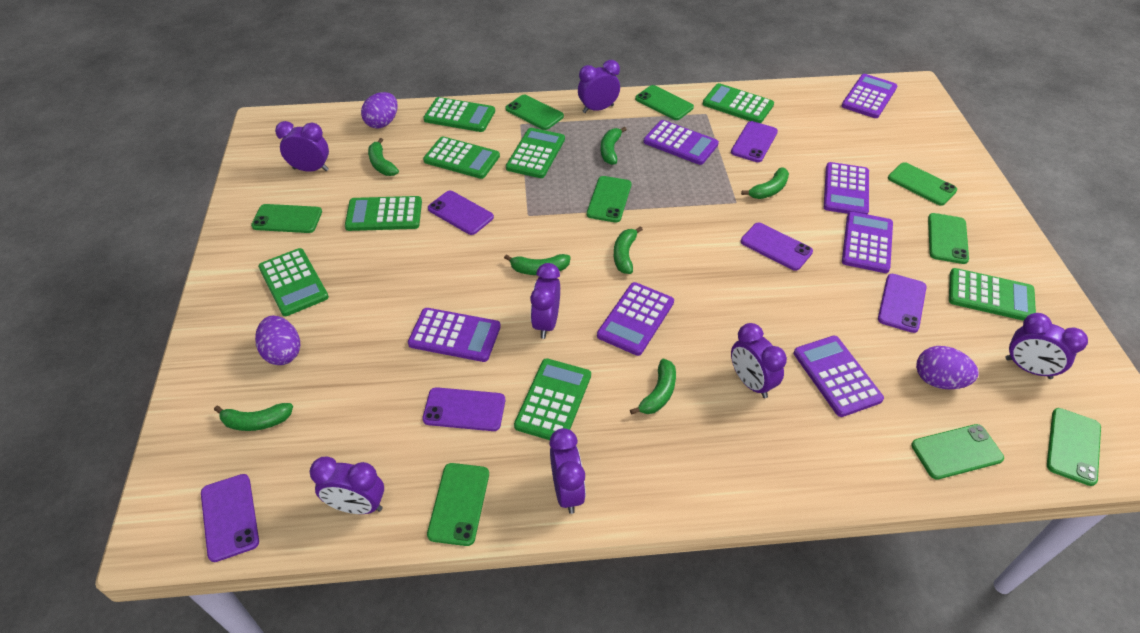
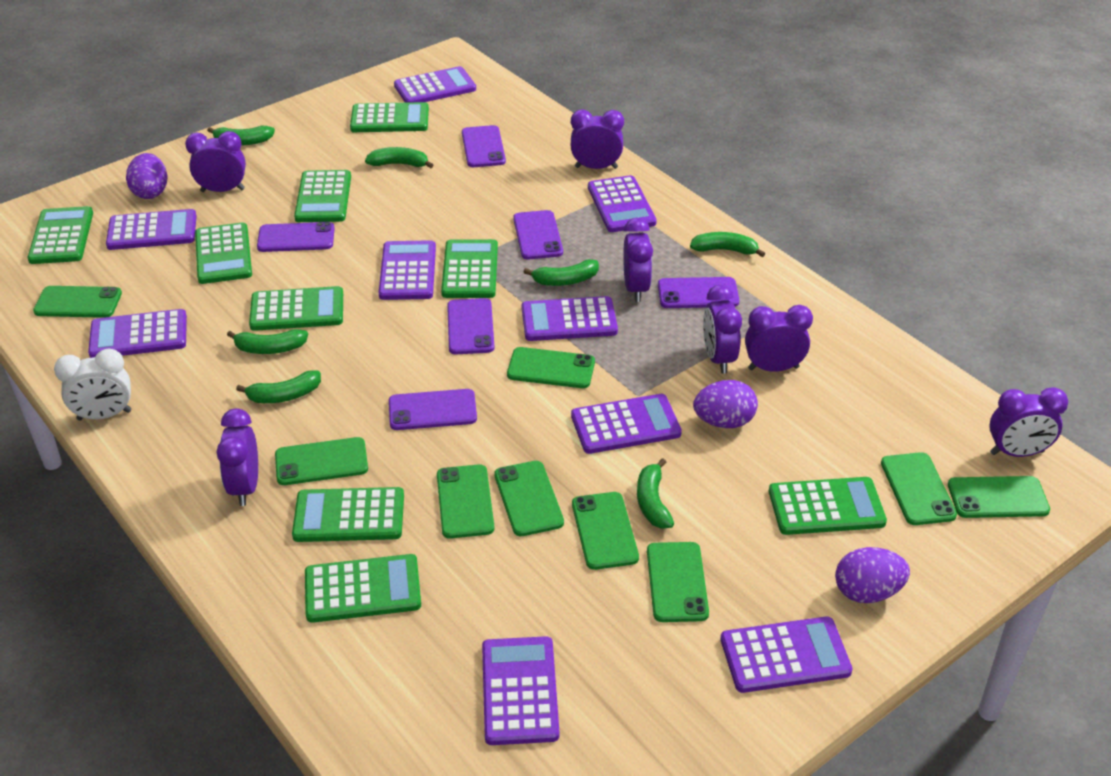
green calculator: [258,248,329,316] [345,196,422,231] [423,97,495,132] [423,136,500,179] [506,128,565,178] [514,358,591,440] [703,83,774,123] [949,268,1036,321] = 8 -> [28,206,93,264] [195,223,252,284] [249,286,343,331] [292,487,404,542] [294,170,351,222] [305,554,421,623] [350,102,429,132] [441,239,498,298] [769,477,887,535] = 9
purple calculator: [408,308,501,362] [597,282,674,356] [643,120,719,165] [794,336,884,417] [824,162,869,215] [842,74,898,118] [842,212,893,273] = 7 -> [88,309,187,358] [106,209,197,250] [379,240,436,300] [394,66,476,103] [482,636,559,745] [522,296,618,341] [571,394,682,454] [588,175,657,232] [720,617,853,693] = 9
white clock: none = 0 -> [54,349,132,421] = 1

